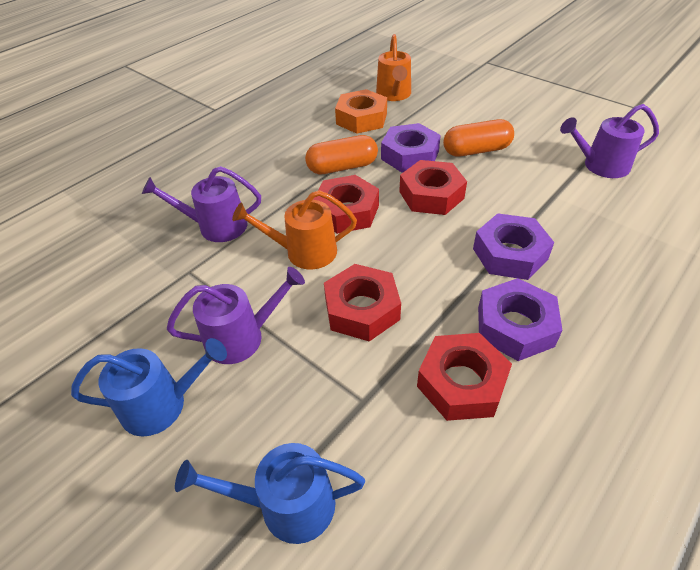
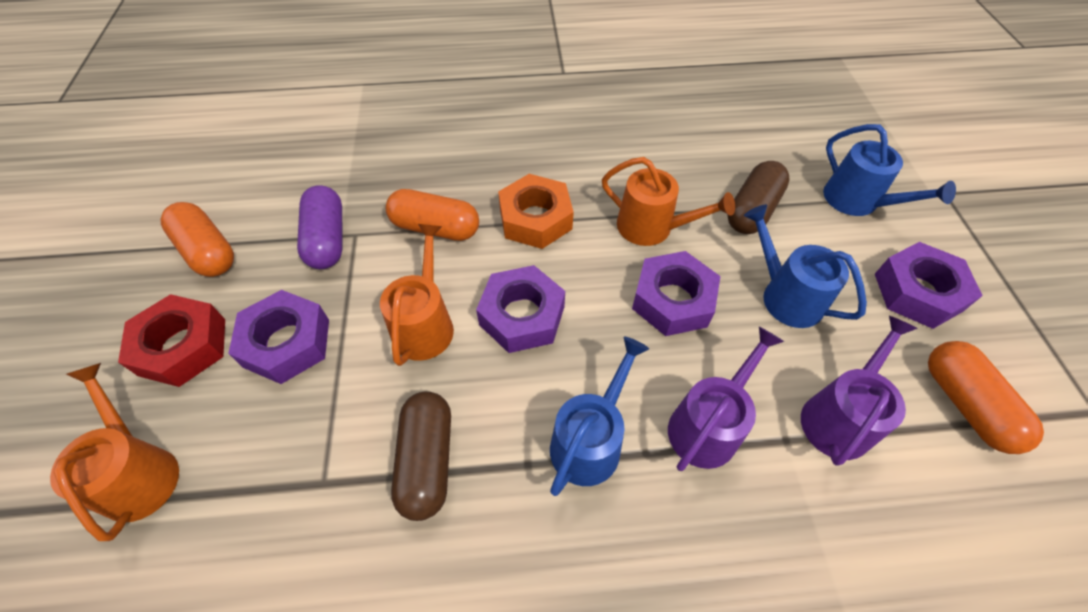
blue watering can: [71,338,227,437] [175,443,365,544] = 2 -> [550,337,649,496] [744,205,867,328] [823,124,956,216] = 3
brown capsule: none = 0 -> [391,391,451,521] [727,161,790,234] = 2
orange capsule: [305,135,378,174] [443,119,514,157] = 2 -> [160,202,234,277] [386,189,479,241] [928,341,1044,454] = 3
orange watering can: [232,190,357,269] [376,34,411,101] = 2 -> [50,363,179,541] [380,224,454,366] [602,157,735,246] = 3
purple capsule: none = 0 -> [297,185,342,269] = 1
purple nut: [381,123,441,172] [473,213,554,280] [478,278,563,361] = 3 -> [228,290,329,384] [476,265,565,353] [632,251,721,336] [875,242,983,329] = 4
purple watering can: [142,166,261,242] [167,267,305,364] [560,104,659,178] = 3 -> [668,327,784,471] [801,316,918,466] = 2
red nut: [313,175,379,234] [324,264,401,342] [399,160,467,215] [417,333,512,421] = 4 -> [118,294,225,387] = 1

